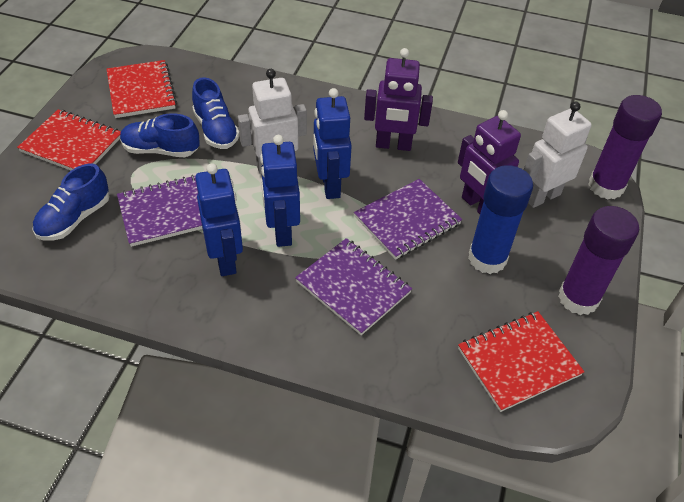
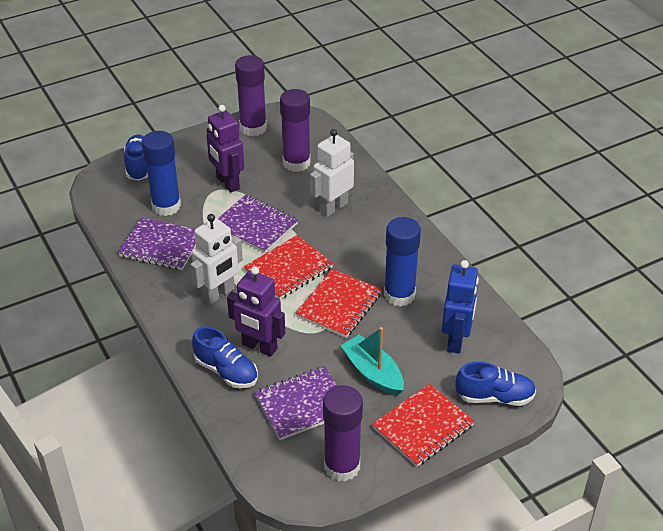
blue glue stick: [468,165,533,274] = 1 -> [142,131,181,216] [384,217,421,307] = 2
blue robot: [195,163,243,276] [260,135,300,247] [314,88,352,199] = 3 -> [442,260,479,354] = 1
purple glue stick: [558,206,639,315] [588,95,662,199] = 2 -> [235,55,267,136] [280,89,311,172] [323,385,363,482] = 3
turquoise boat: none = 0 -> [340,327,404,396] = 1

